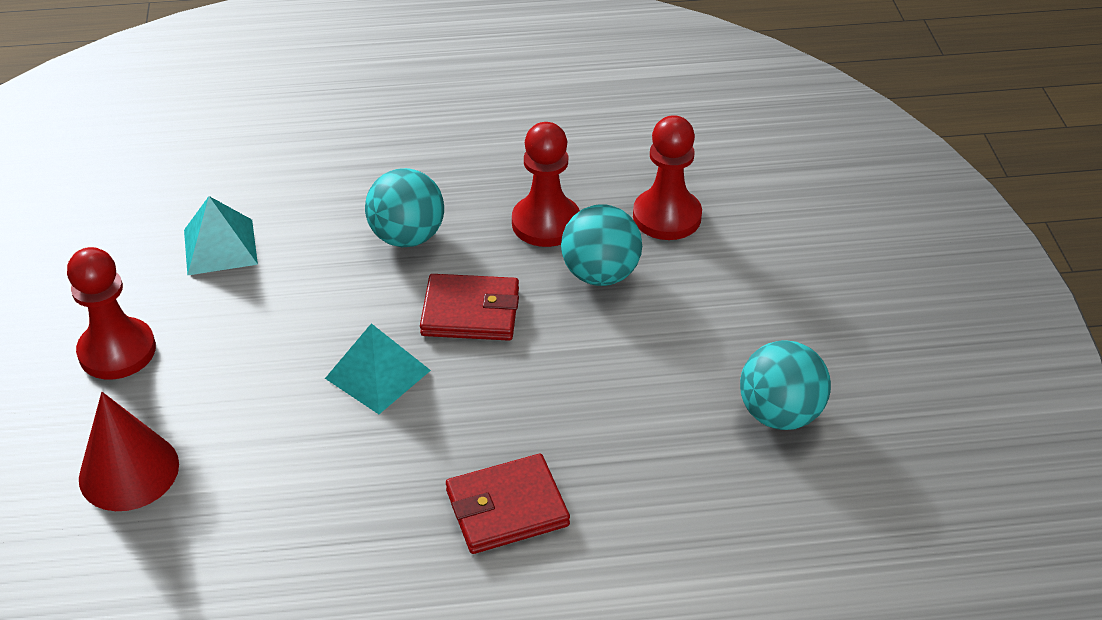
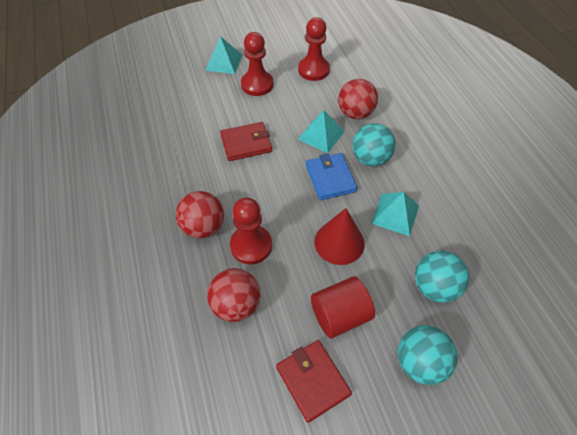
blue wallet: none = 0 -> [306,153,357,200] = 1
red ball: none = 0 -> [176,191,224,238] [207,268,260,322] [338,79,378,119] = 3
red cylinder: none = 0 -> [311,277,375,338] = 1
turquoise pyramid: [184,196,258,276] [325,323,431,414] = 2 -> [205,36,242,74] [298,110,345,153] [371,192,419,236] = 3

